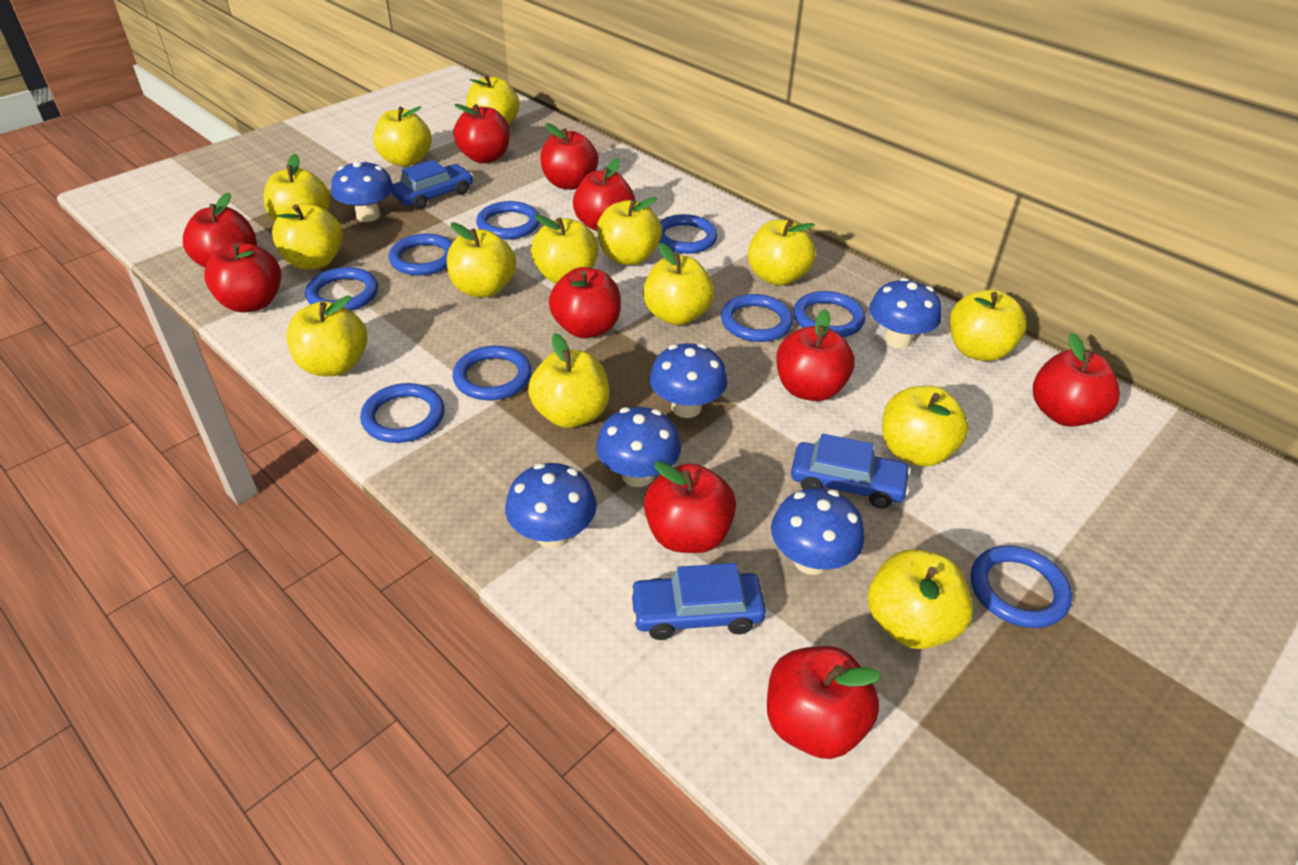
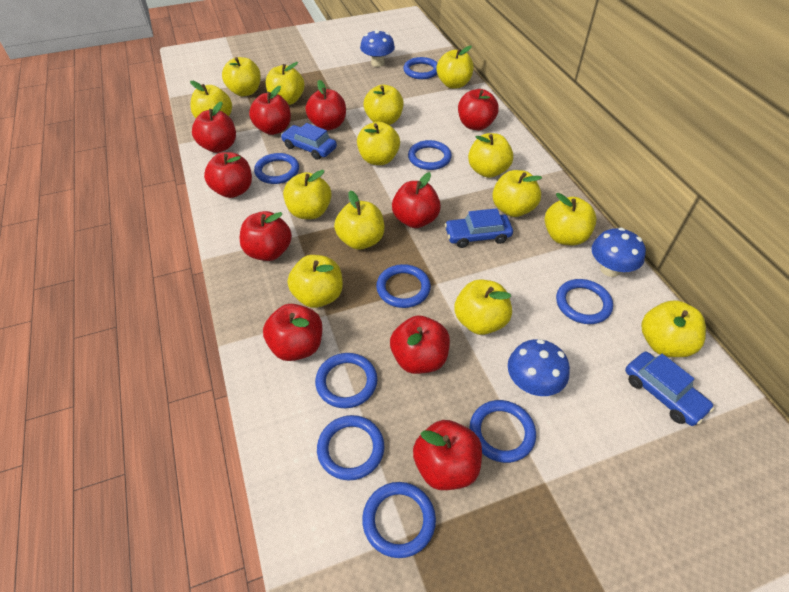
blue mushroom: [331,160,394,222] [505,463,597,548] [596,407,681,487] [649,343,727,418] [771,488,864,575] [869,278,942,348] = 6 -> [360,30,395,67] [508,339,570,396] [591,228,646,277] = 3

